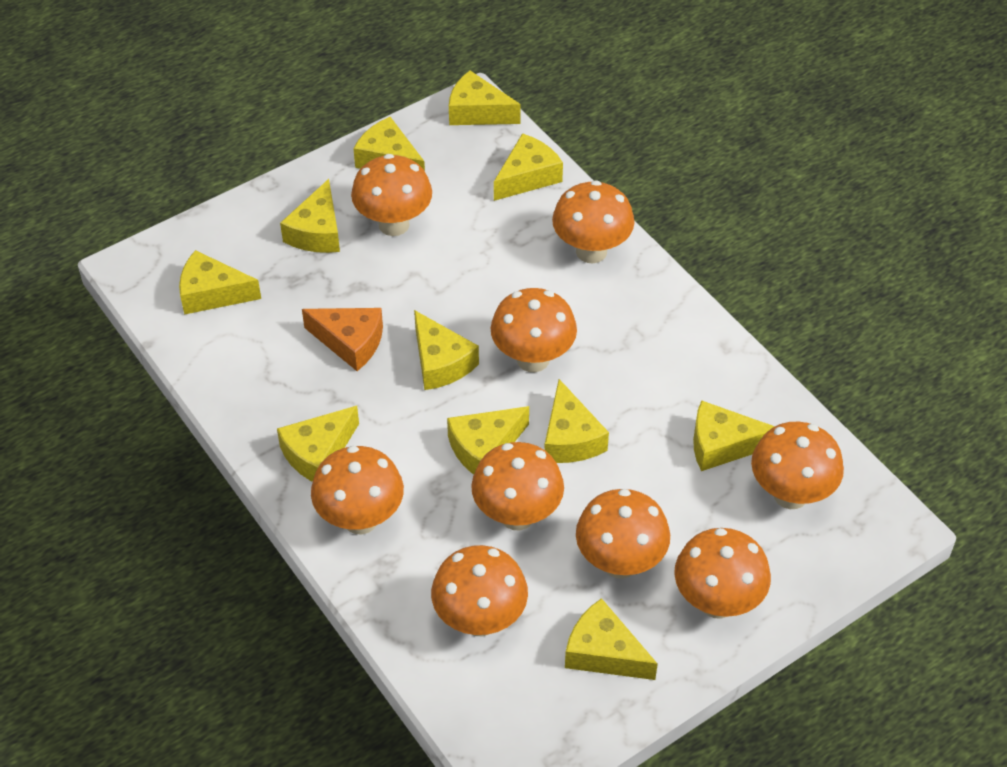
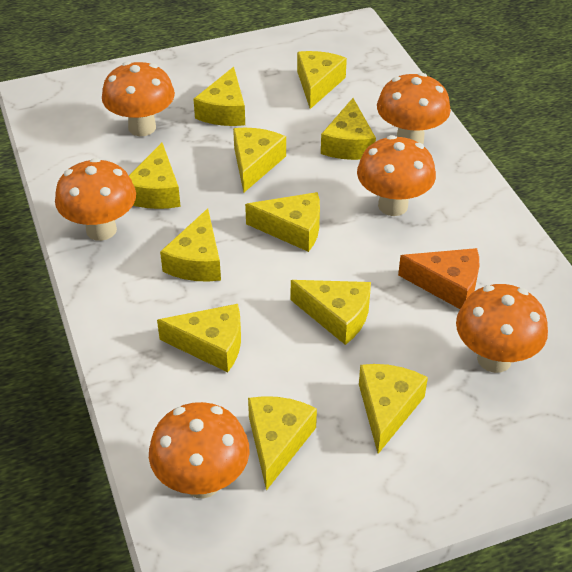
orange mushroom: [311,446,404,534] [351,154,432,236] [431,545,528,636] [471,442,564,530] [491,288,577,372] [552,180,634,263] [576,489,670,579] [674,528,771,619] [751,422,844,509] = 9 -> [55,158,136,241] [102,61,175,136] [149,402,250,499] [357,135,436,216] [377,73,451,144] [456,284,548,373] = 6

